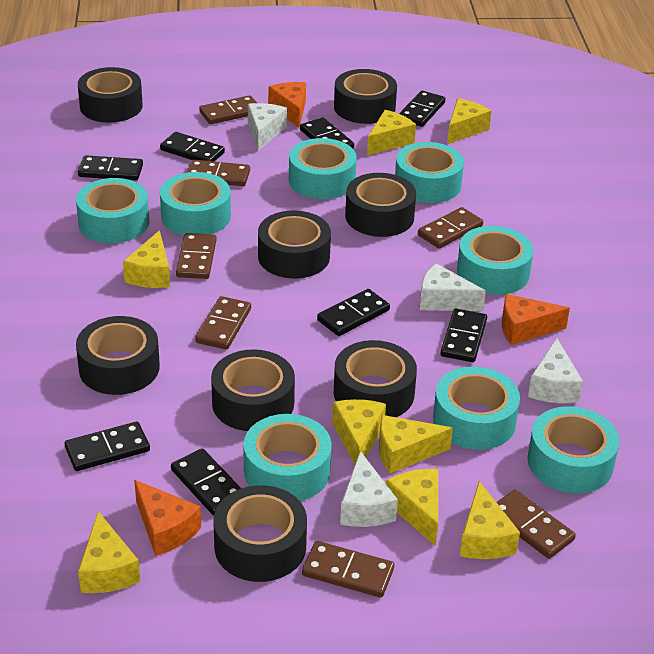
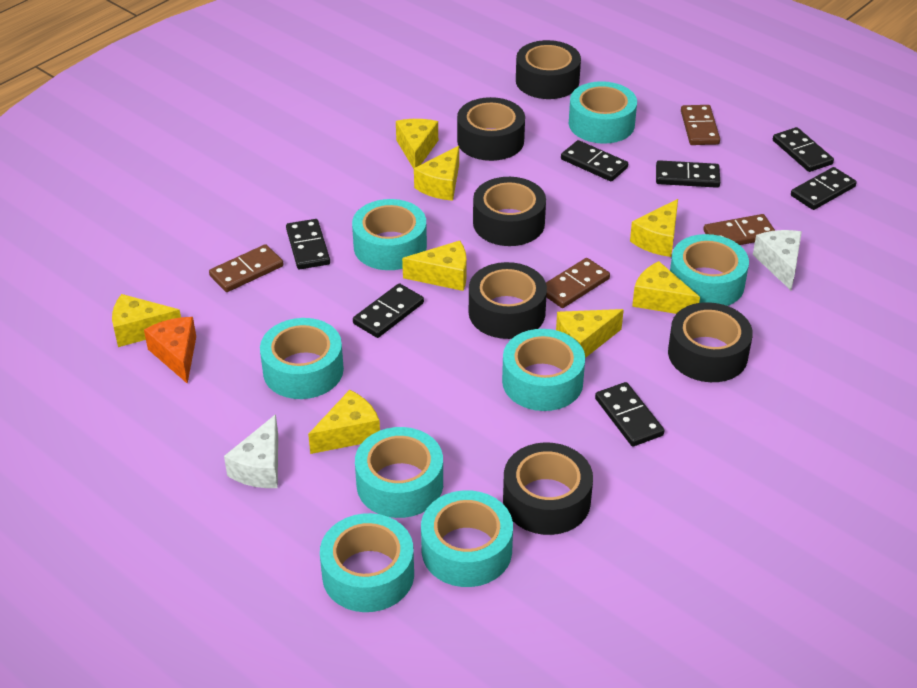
black domino: [65,422,150,471] [78,155,143,181] [160,132,225,161] [171,448,241,515] [300,117,354,149] [317,289,390,336] [399,91,446,127] [440,309,487,362] = 8 -> [286,219,330,269] [353,283,424,338] [561,140,628,181] [595,382,665,446] [656,160,720,188] [773,127,834,172] [791,167,857,210] = 7
black tape: [76,316,160,395] [78,67,143,123] [211,349,295,431] [213,485,307,582] [258,211,331,278] [334,69,397,124] [334,340,417,417] [345,173,416,237] = 8 -> [457,97,525,161] [469,262,547,339] [473,177,546,246] [503,442,593,535] [516,40,581,99] [668,302,753,382] = 6
brown domino: [176,233,216,279] [186,159,250,186] [195,296,251,349] [199,95,257,124] [302,541,394,598] [418,207,483,248] [496,490,576,559] = 7 -> [209,244,283,292] [546,258,610,308] [681,105,720,145] [703,214,775,245] = 4
orange cheese: [134,480,201,556] [268,82,306,128] [502,294,570,345] = 3 -> [144,317,196,384] = 1
white cheese: [248,103,287,151] [340,451,398,527] [420,263,486,311] [528,338,583,403] = 4 -> [224,414,278,488] [753,230,802,290] = 2

